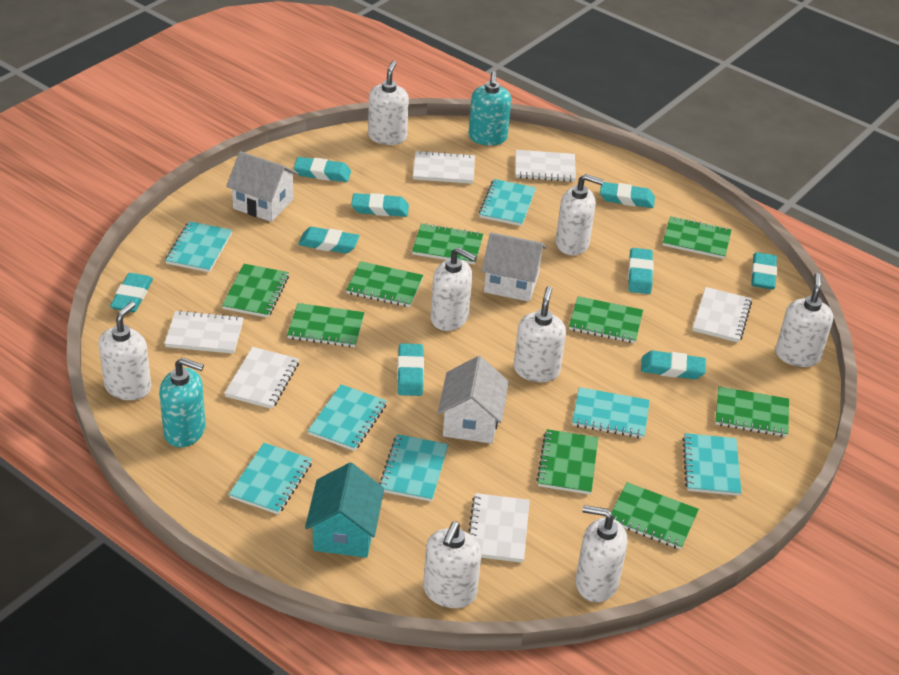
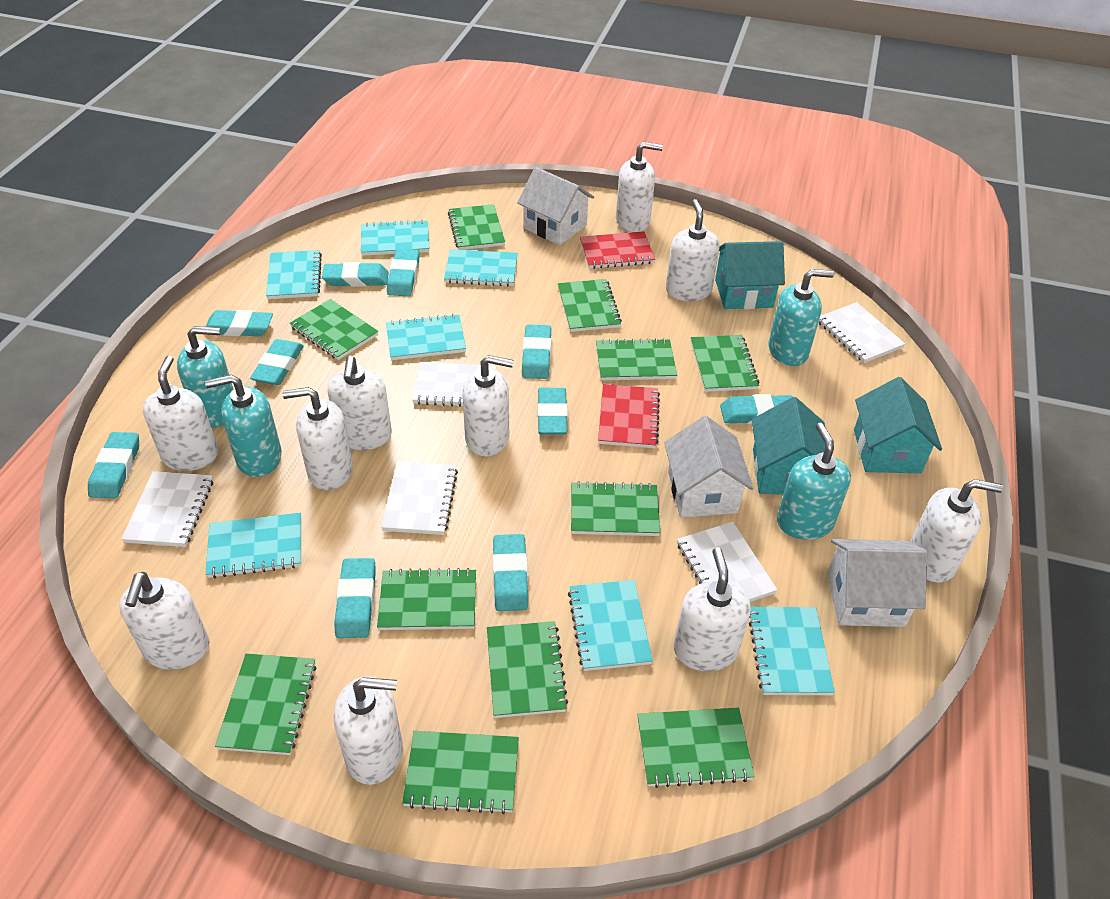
green notebook: [222,264,289,318] [287,303,365,348] [346,261,423,307] [412,223,483,265] [536,429,598,495] [569,296,643,343] [611,482,699,550] [663,216,732,259] [715,386,789,437] = 9 -> [215,653,317,755] [290,299,378,360] [377,568,476,630] [402,731,519,814] [448,204,505,250] [487,621,568,718] [558,279,622,332] [571,481,660,536] [596,338,677,381] [637,707,755,788] [691,335,760,392] = 11
red notebook: none = 0 -> [580,231,655,269] [598,384,660,448] = 2
turquoise eraser: [110,273,153,312] [294,157,351,182] [298,227,360,254] [351,193,409,217] [397,343,424,396] [600,182,655,208] [628,248,654,294] [641,351,706,379] [751,252,777,289] = 9 -> [88,432,139,498] [205,310,273,336] [250,339,304,385] [322,262,389,287] [334,558,376,638] [387,249,420,296] [493,534,528,611] [522,324,551,379] [537,388,568,435] [720,394,792,424] = 10
turquoise house: [305,463,384,558] = 1 -> [715,241,785,309] [752,397,825,495] [854,377,942,473] = 3
turquoise soap dispenser: [159,358,206,447] [469,71,511,145] = 2 -> [177,326,234,428] [205,374,282,477] [769,269,834,366] [777,423,851,540] = 4
white notebook: [164,310,243,354] [224,347,299,409] [413,150,475,184] [468,493,530,563] [515,150,576,182] [692,287,752,343] = 6 -> [121,471,213,547] [381,461,458,535] [412,362,496,407] [677,522,778,602] [819,302,905,363] = 5
white soap dispenser: [98,302,151,400] [368,61,409,145] [423,522,481,608] [431,247,477,331] [514,286,566,382] [556,174,604,255] [575,505,628,602] [775,273,833,367] = 8 -> [119,572,210,670] [143,356,218,471] [282,387,353,490] [328,356,392,450] [334,676,403,785] [462,355,514,456] [616,142,663,232] [666,199,720,301] [674,547,751,671] [910,479,1003,583] = 10

